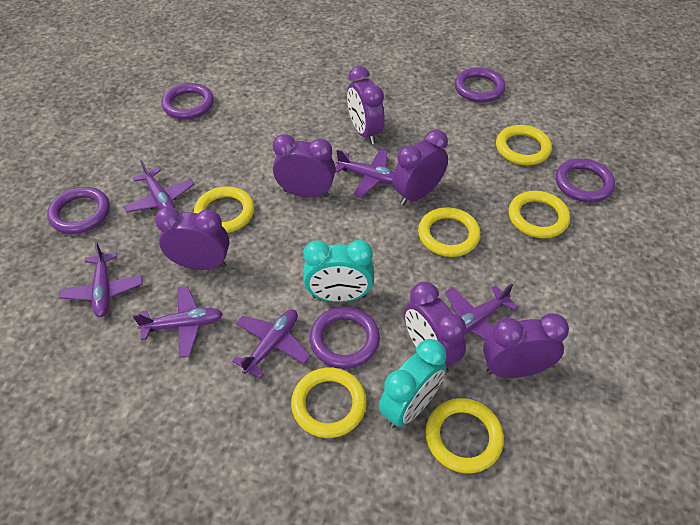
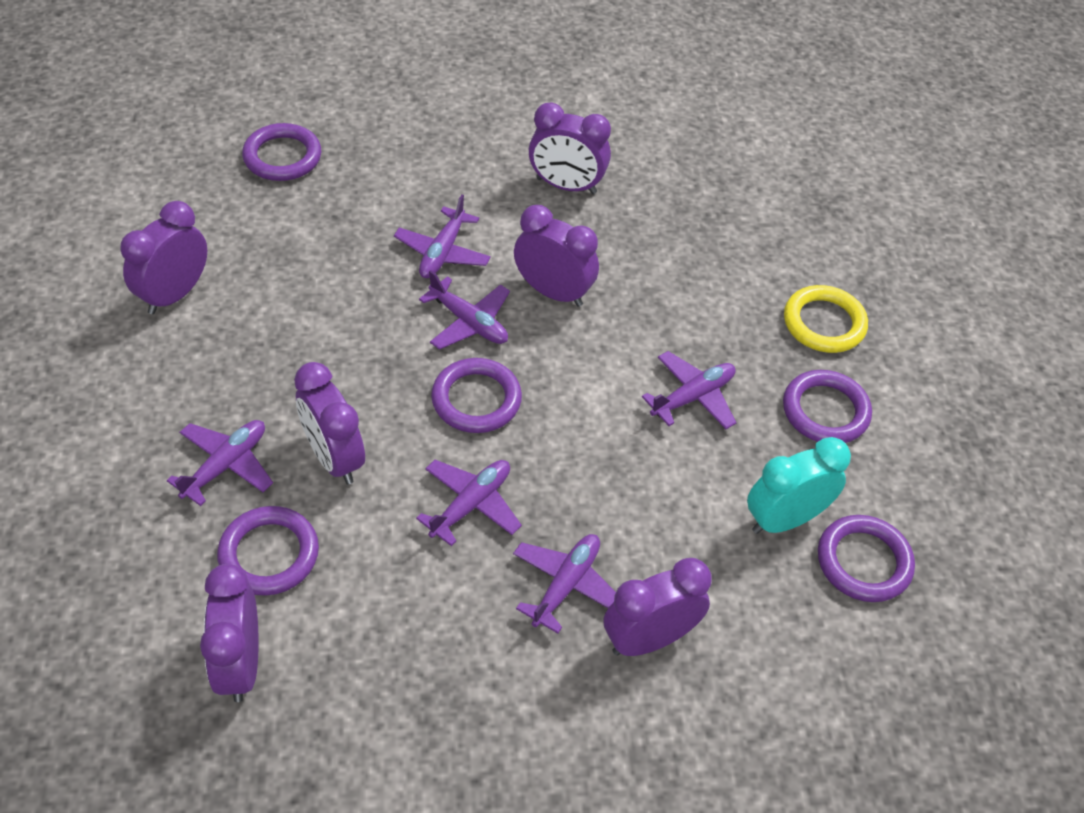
turquoise clock: [303,240,374,302] [379,339,446,428] = 2 -> [747,437,851,534] = 1
yellow ring: [194,186,254,233] [291,367,367,438] [418,207,481,257] [425,398,504,473] [496,125,552,165] [509,191,570,238] = 6 -> [784,285,868,353] = 1

